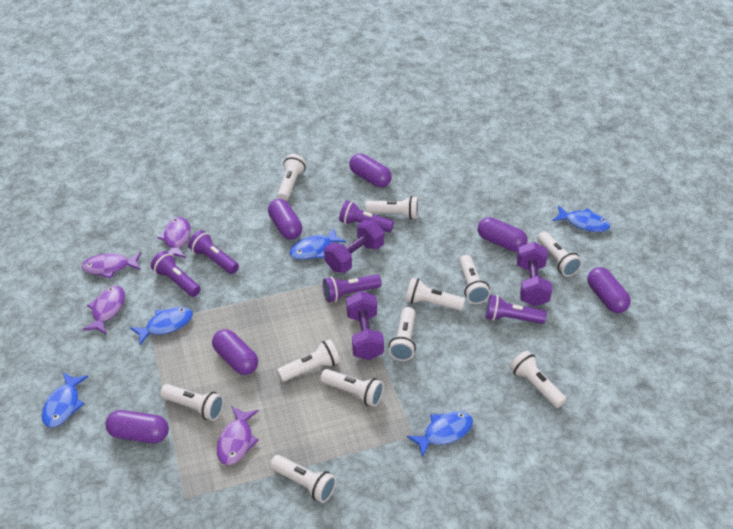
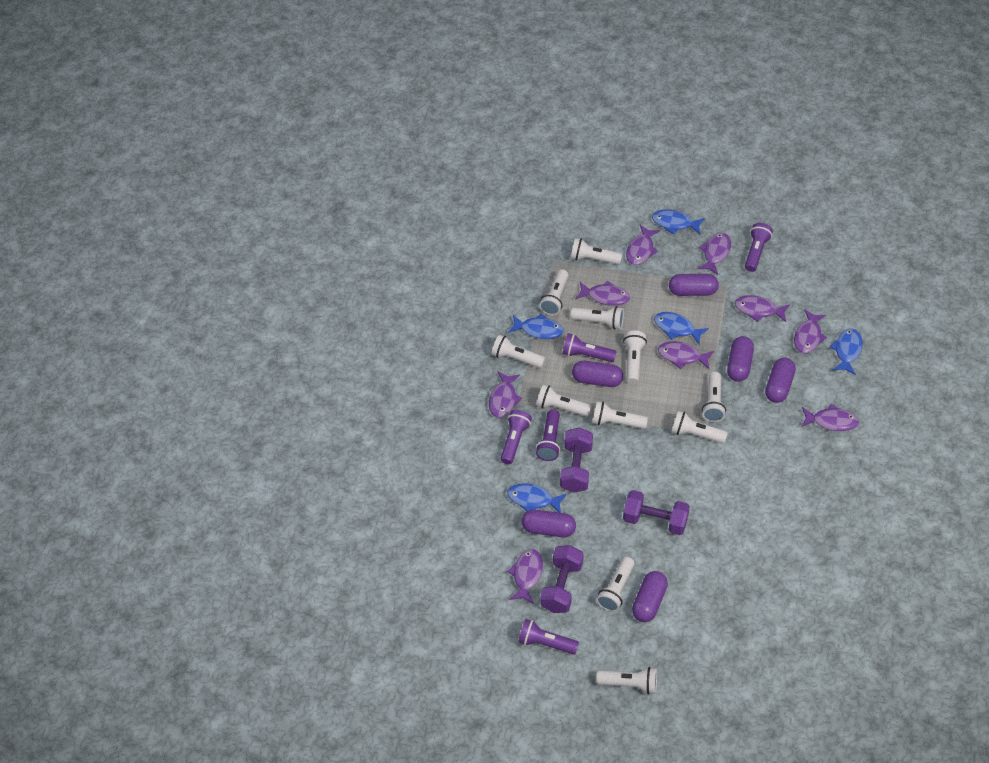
purple fish: [82,252,141,279] [82,286,125,334] [158,217,191,258] [217,406,259,465] = 4 -> [489,372,522,418] [507,549,543,604] [575,281,630,306] [626,225,660,265] [658,341,714,369] [697,233,731,275] [735,295,790,322] [794,309,827,353] [801,404,859,431] = 9

